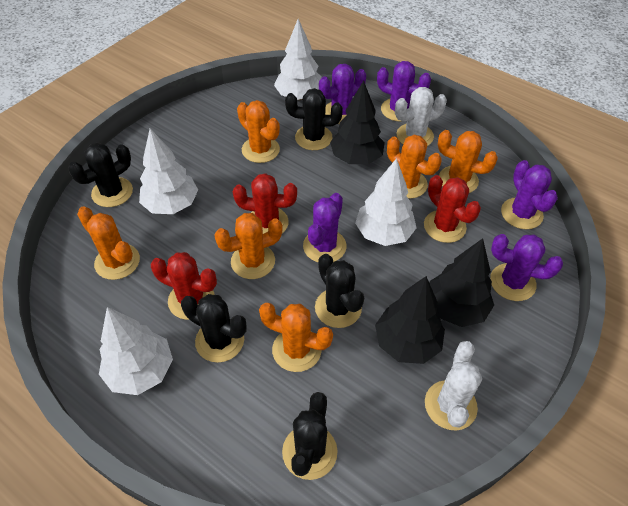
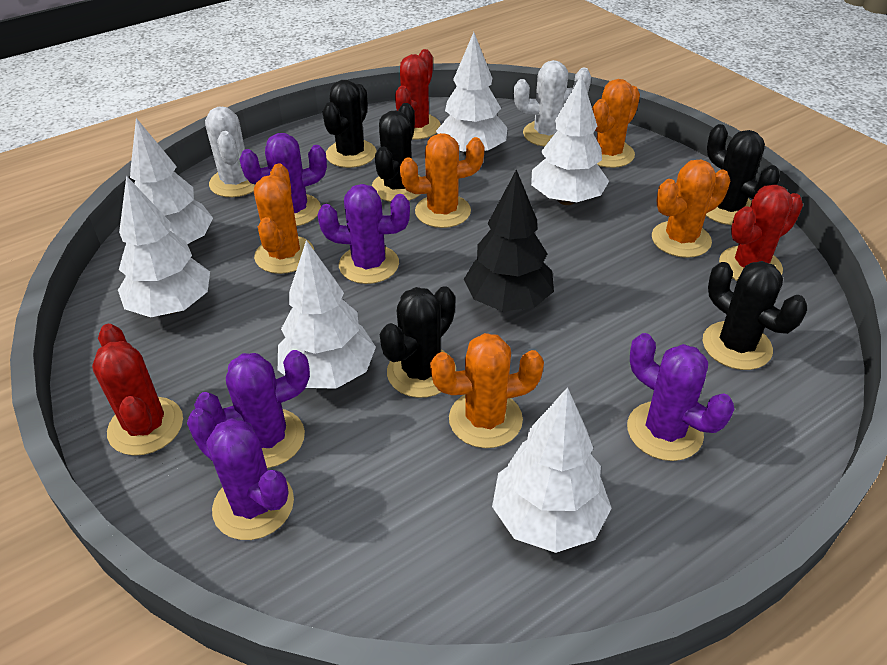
black tree: [330,80,385,164] [375,276,445,364] [430,238,494,327] = 3 -> [464,169,554,311] = 1
orange cactus: [77,206,140,280] [214,213,283,279] [237,100,280,163] [259,303,333,372] [387,135,442,199] [438,130,498,193] = 6 -> [254,164,314,274] [400,133,484,228] [430,333,544,448] [592,79,640,168] [652,159,730,258] = 5
white tree: [99,307,173,395] [139,128,198,214] [274,19,322,100] [355,158,417,246] = 4 -> [118,176,210,317] [130,118,213,244] [278,240,376,389] [436,32,507,155] [492,387,612,553] [531,74,609,205] = 6

